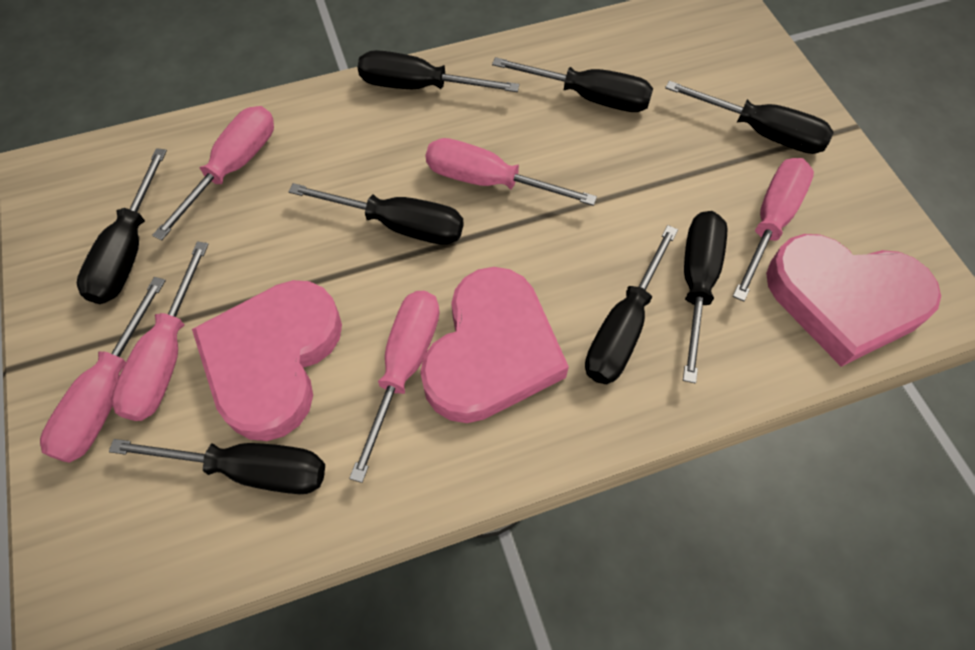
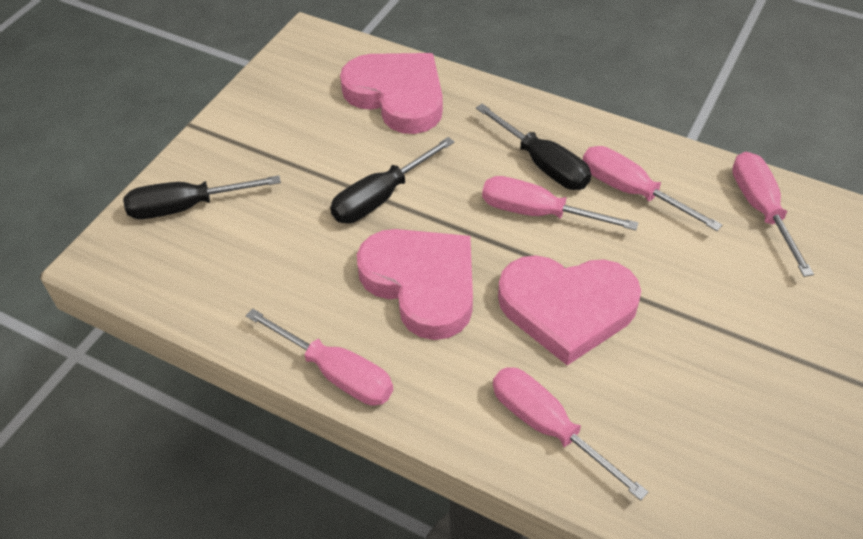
black screwdriver: [77,148,167,304] [109,439,325,494] [288,183,464,245] [358,50,519,92] [492,57,653,112] [585,225,678,384] [665,81,833,154] [683,211,728,384] = 8 -> [123,175,281,219] [330,137,454,223] [476,104,591,190] = 3
pink screwdriver: [40,277,166,463] [111,241,209,421] [152,106,274,240] [349,291,440,483] [425,138,597,206] [733,158,814,302] = 6 -> [246,308,393,406] [482,176,638,231] [493,367,648,501] [583,146,723,231] [732,152,814,277] = 5

